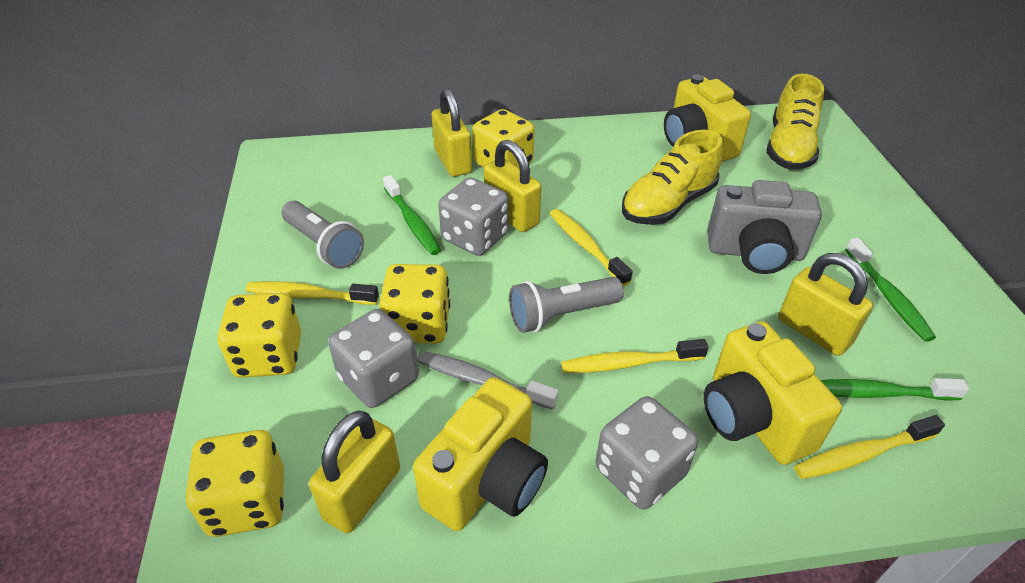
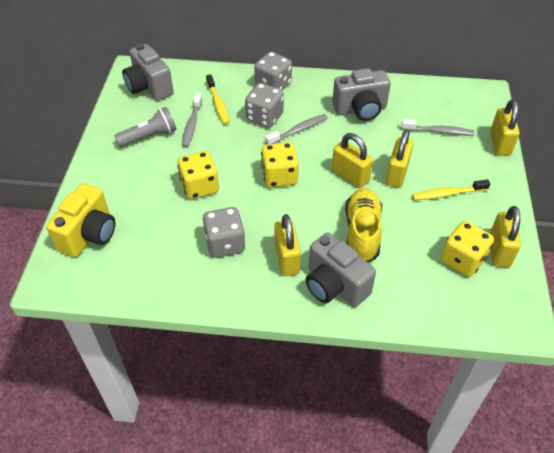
green toothbrush: [383,175,441,255] [821,378,969,401] [845,238,936,342] = 3 -> none = 0
grey camera: [707,180,822,274] = 1 -> [122,44,174,101] [306,232,376,307] [332,68,391,121] = 3
grey flashlight: [282,201,364,269] [509,277,624,333] = 2 -> [114,107,176,147] = 1
grey toothbrush: [417,351,558,410] = 1 -> [182,93,202,147] [265,114,327,144] [401,119,474,136] = 3
yellow camera: [413,377,548,531] [664,74,751,162] [704,321,842,465] = 3 -> [46,183,115,257] = 1
yellow dice: [186,430,284,537] [218,293,301,378] [379,264,450,344] [472,109,534,168] = 4 -> [177,151,219,199] [261,142,299,187] [441,221,494,277] = 3
yellow padlock: [309,411,400,533] [432,88,472,177] [484,140,541,232] [778,253,873,356] = 4 -> [275,214,301,276] [332,133,373,188] [386,130,413,188] [490,99,520,156] [490,206,521,267] = 5
yellow shoe: [622,130,723,225] [766,74,824,170] = 2 -> [345,188,382,262] = 1
yellow toothbrush: [246,281,379,305] [550,209,633,286] [561,339,709,373] [794,415,945,479] = 4 -> [206,74,230,125] [412,179,490,200] = 2

